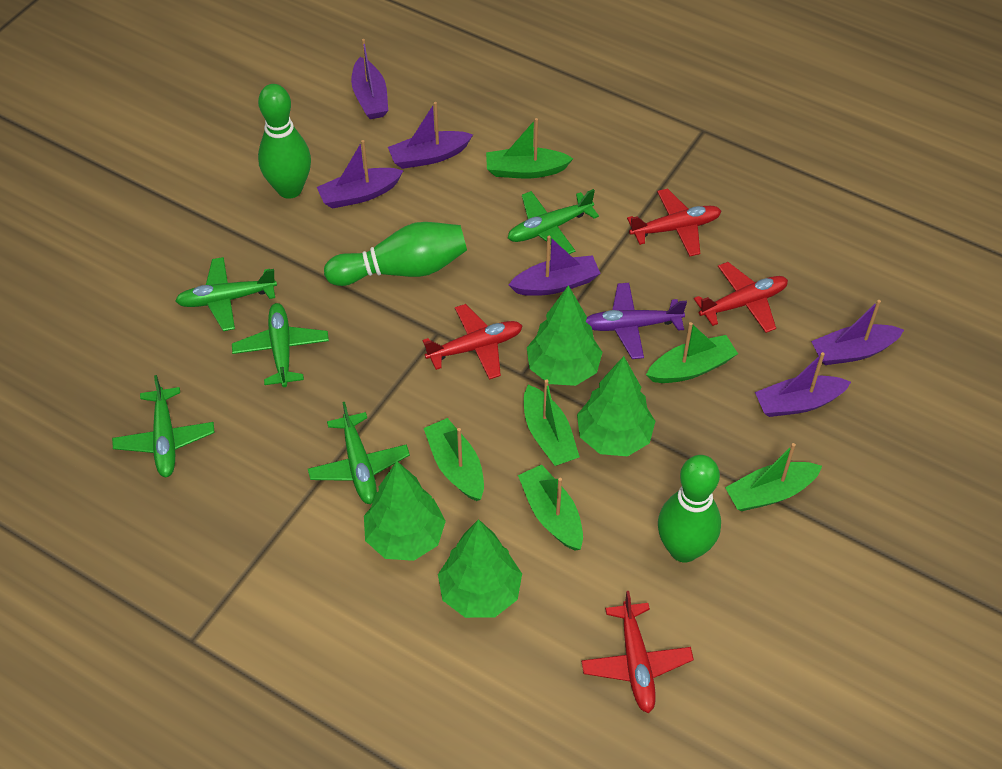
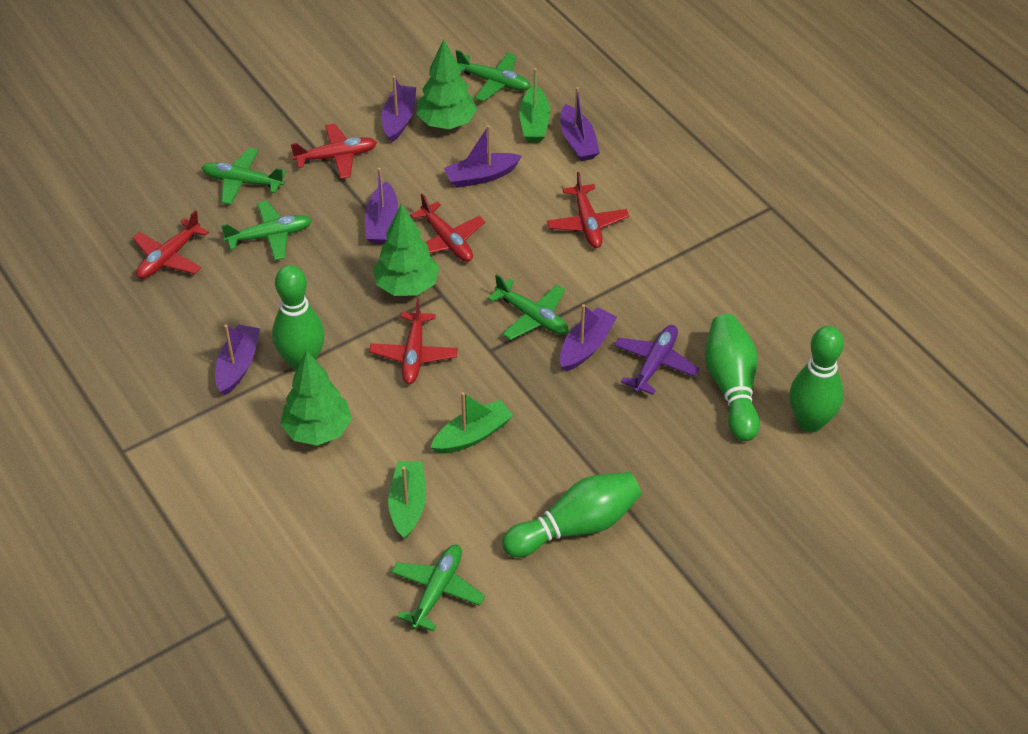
green boat: [424,418,484,501] [486,118,574,178] [518,465,583,551] [524,379,580,466] [646,322,738,383] [725,443,822,511] = 6 -> [388,461,426,539] [430,392,513,454] [519,68,550,142] = 3
green bowling pin: [258,84,311,199] [324,222,467,286] [658,455,721,562] = 3 -> [272,265,325,370] [502,472,641,557] [705,314,760,441] [789,326,844,432] = 4
green tree: [364,461,446,561] [438,519,522,618] [527,285,602,386] [577,356,655,457] = 4 -> [280,350,352,446] [373,204,439,296] [417,39,477,129] = 3
red plane: [422,304,523,380] [581,591,694,713] [627,188,721,257] [694,262,788,333] = 4 -> [132,210,209,279] [291,123,377,179] [369,299,458,384] [410,193,485,262] [547,172,629,248] = 5

